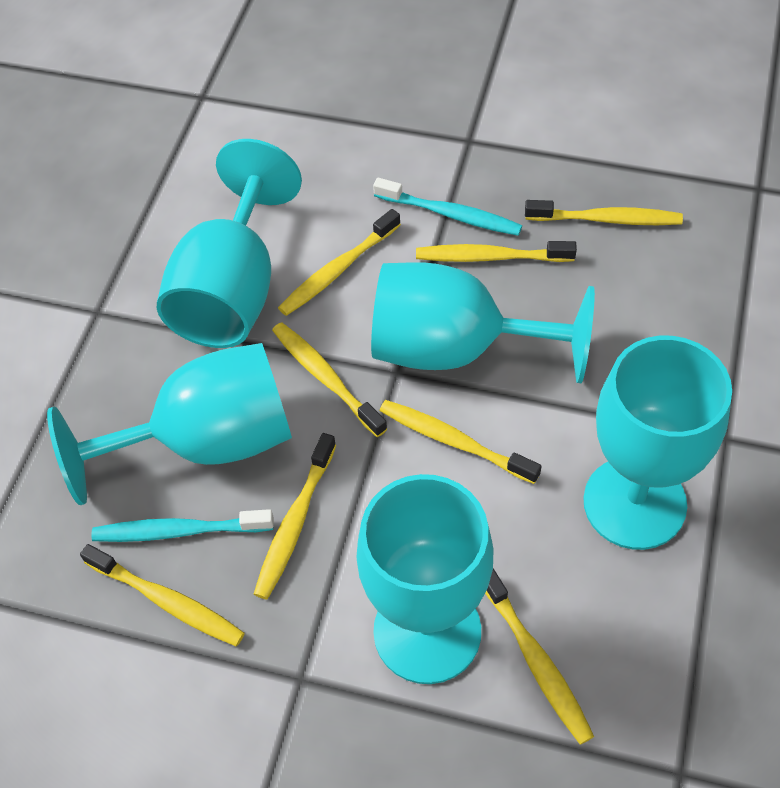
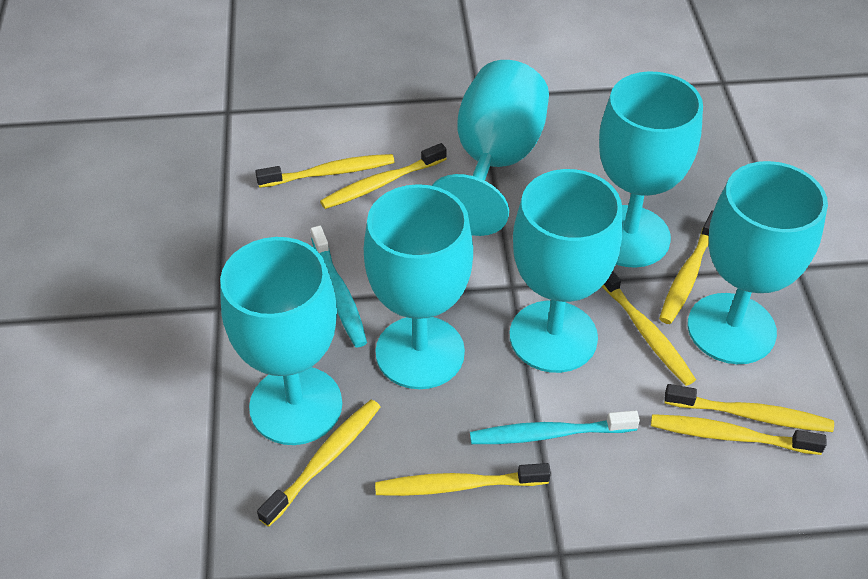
turquoise goblet: [47,343,292,505] [157,139,302,348] [356,474,493,684] [371,262,595,383] [583,336,732,550] = 5 -> [220,237,342,445] [364,184,473,389] [432,60,549,236] [510,169,623,373] [599,71,703,268] [688,161,828,364] = 6

